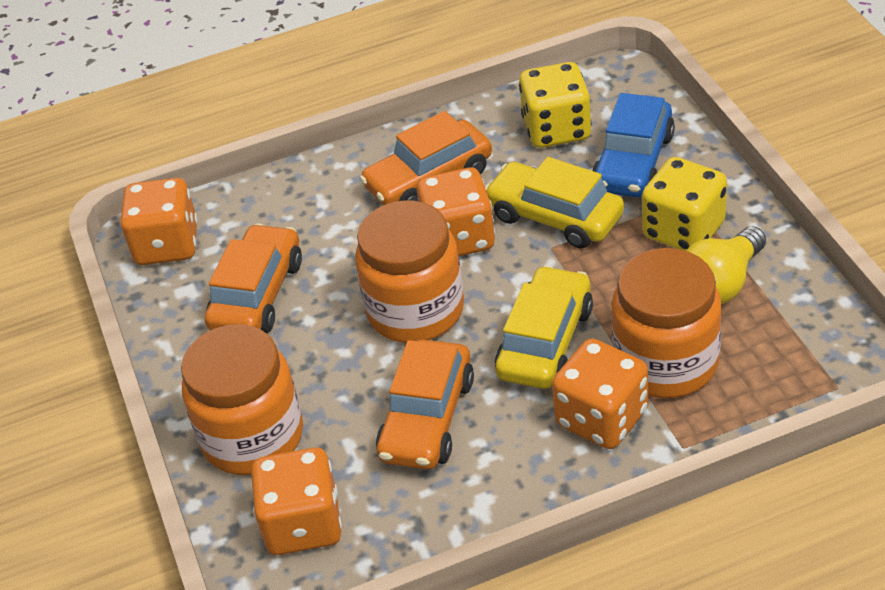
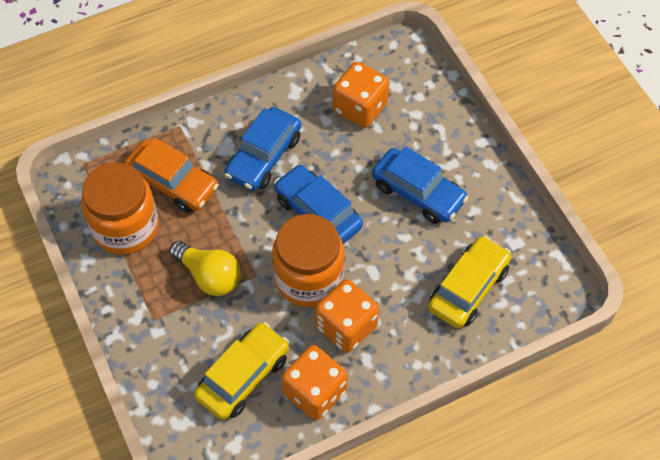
blue car: [592,93,675,197] = 1 -> [224,107,301,191] [274,164,363,244] [372,146,468,224] = 3
orange car: [205,224,302,333] [359,111,492,205] [376,339,474,470] = 3 -> [124,138,219,213] = 1
orange dice: [120,178,198,265] [251,448,342,555] [417,167,495,256] [552,338,648,449] = 4 -> [281,345,348,420] [315,279,379,352] [333,62,389,128] = 3
orange jar: [181,324,303,475] [355,201,464,343] [611,248,722,398] = 3 -> [81,162,159,255] [272,214,345,307] = 2
yellow dice: [519,62,592,148] [642,157,727,251] = 2 -> none = 0

